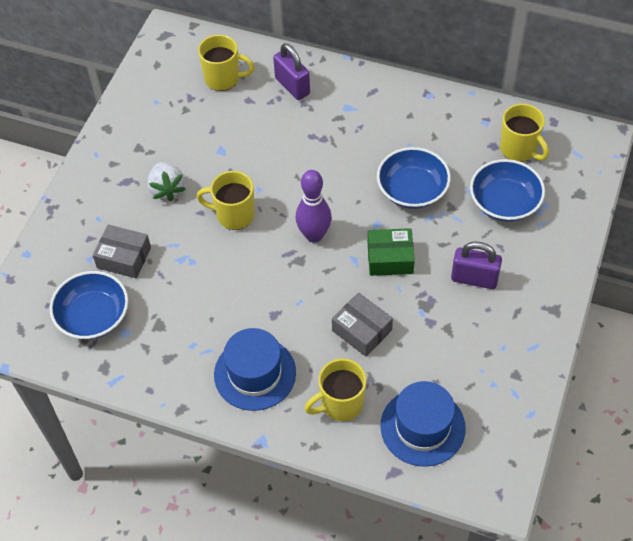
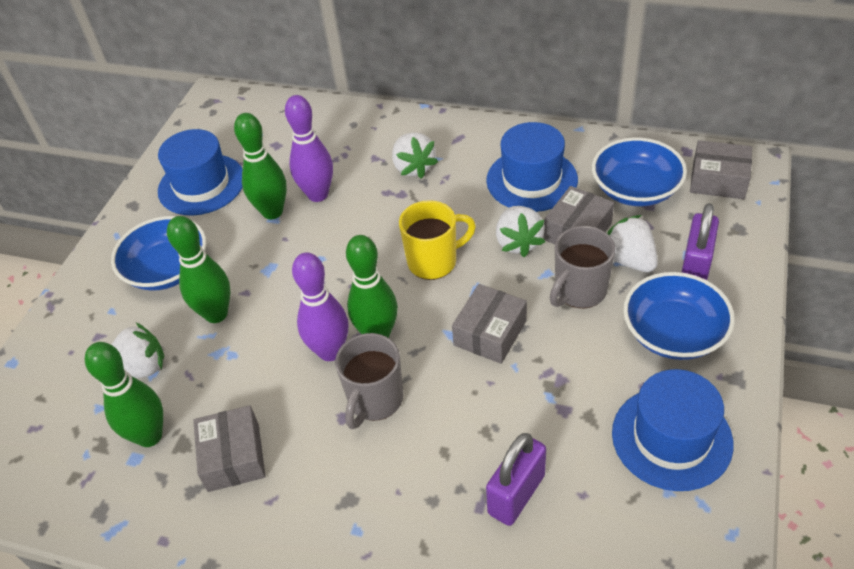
blue hat: [214,328,296,411] [380,381,466,467] = 2 -> [158,129,243,216] [486,122,578,212] [612,369,734,491] = 3
green bowling pin: none = 0 -> [85,342,163,447] [167,216,230,323] [234,113,287,219] [346,235,398,338] = 4
green box: [368,228,415,276] = 1 -> none = 0
grey box: [93,225,151,278] [332,292,393,357] = 2 -> [193,405,266,492] [452,284,527,364] [544,186,614,244] [690,140,752,199] = 4
grey mug: none = 0 -> [335,333,403,429] [550,226,615,308] = 2
purple bowling pin: [296,170,332,243] = 1 -> [285,95,333,202] [292,252,348,361] = 2
white strawberry: [147,162,186,202] = 1 -> [111,322,164,378] [392,132,438,179] [496,206,545,257] [607,215,658,272] = 4
yellow mug: [197,171,255,230] [198,35,255,91] [304,359,367,421] [500,104,549,162] = 4 -> [399,200,476,280] = 1

